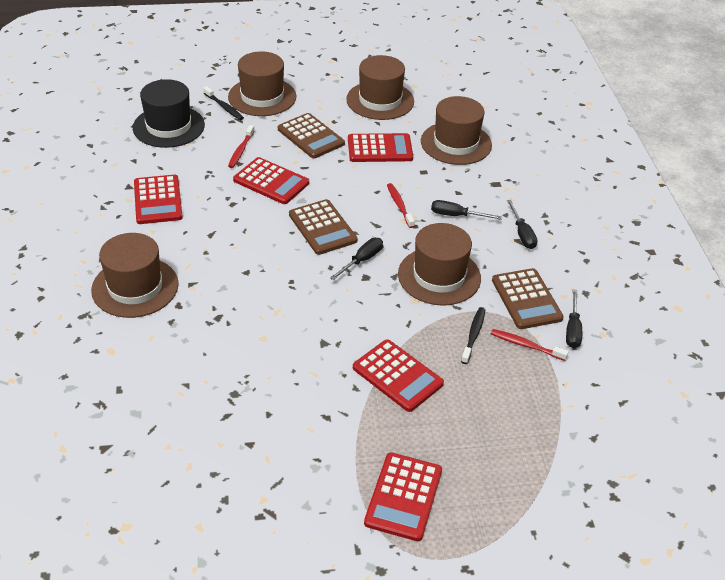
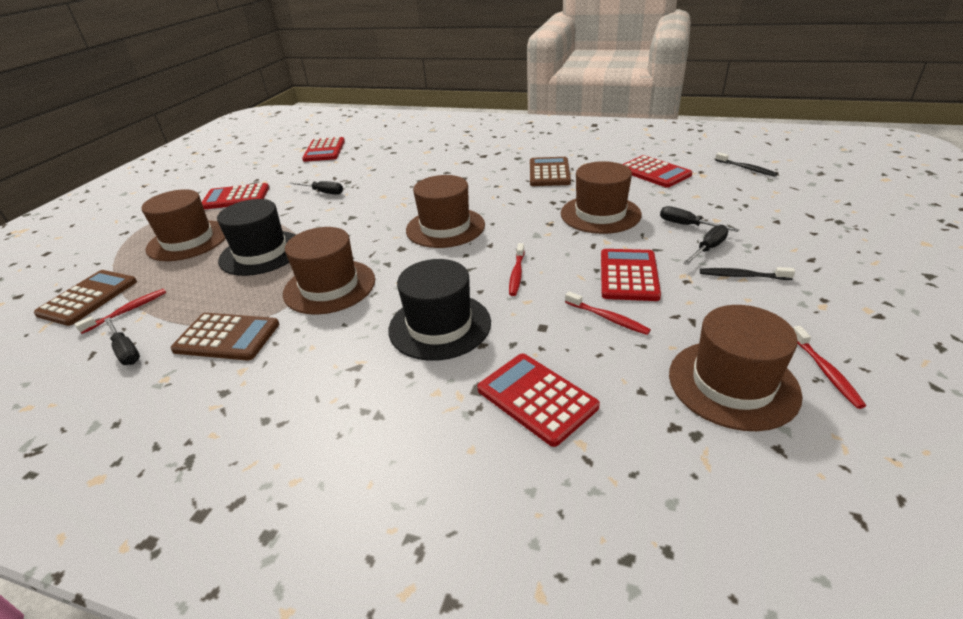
black hat: [133,79,205,148] = 1 -> [217,199,296,276] [388,259,491,361] = 2
red toothbrush: [228,125,254,168] [387,183,415,228] [491,329,569,361] = 3 -> [74,289,166,334] [509,243,524,296] [565,291,651,335] [793,326,866,409] = 4

